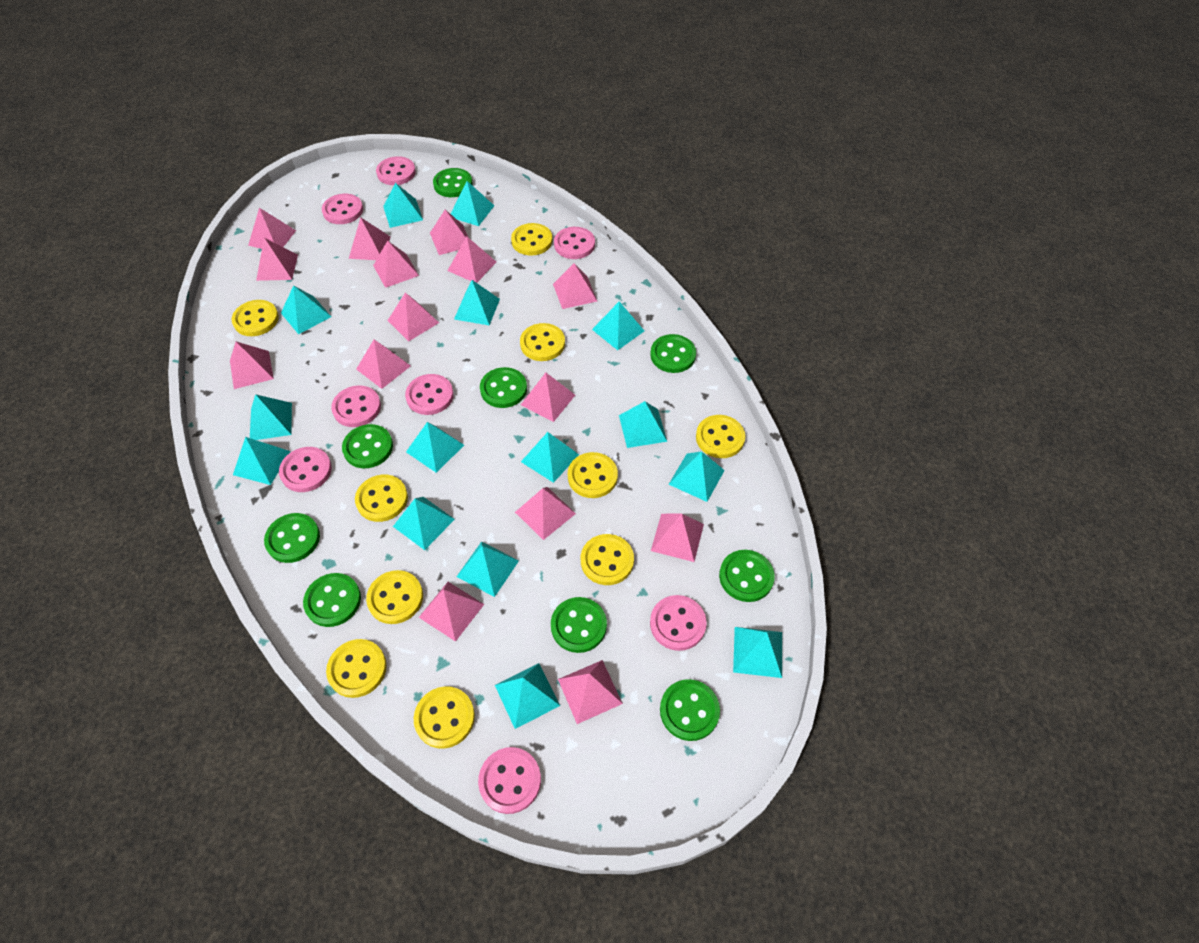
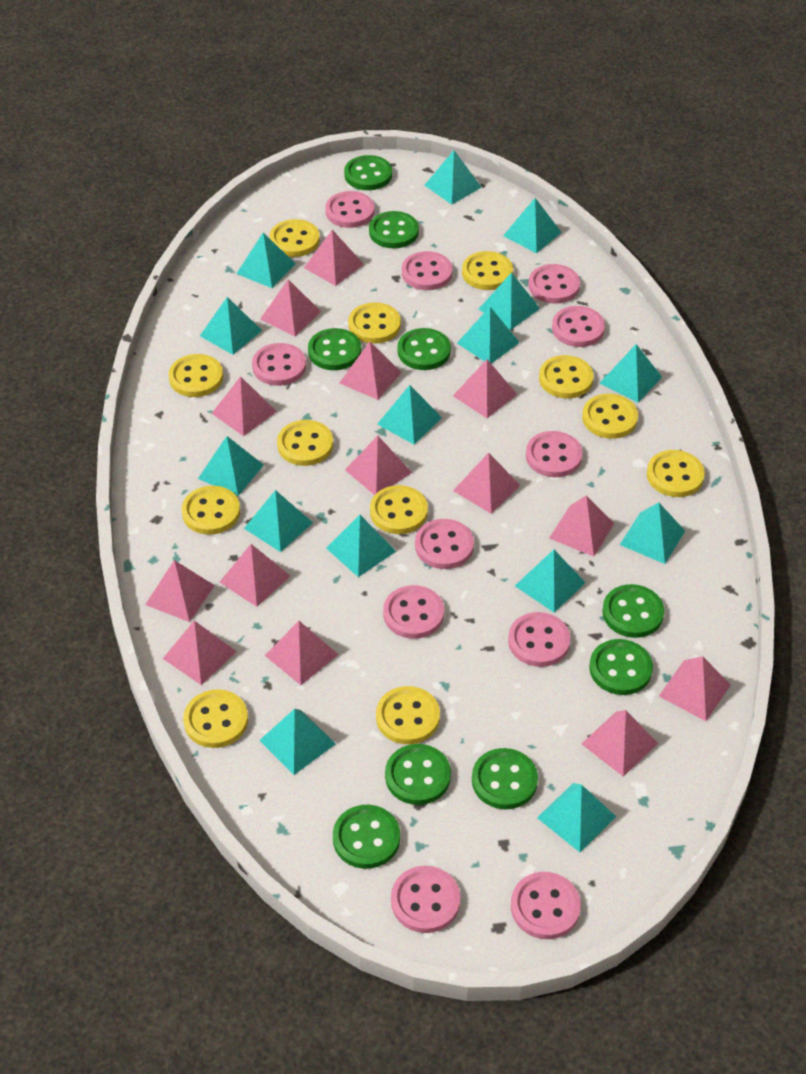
pink button: [279,447,332,492] [322,194,363,224] [331,385,381,427] [376,156,416,185] [405,374,454,415] [478,747,541,814] [554,227,595,259] [650,595,707,651] = 8 -> [252,343,306,386] [325,191,375,228] [383,585,444,639] [391,866,461,933] [402,251,452,290] [415,519,474,569] [508,612,571,667] [511,872,581,939] [526,431,583,477] [528,264,580,303] [552,306,605,347] = 11
pink pyramid: [230,342,274,389] [248,208,296,249] [256,238,298,281] [349,217,391,260] [356,340,411,389] [373,241,419,288] [387,293,439,341] [419,582,484,642] [430,210,469,255] [447,237,496,283] [515,487,576,540] [521,373,575,422] [553,263,597,309] [558,660,623,724] [651,513,704,562] = 15 -> [145,560,215,622] [163,621,237,685] [211,376,277,436] [220,544,290,607] [260,279,321,336] [265,621,339,685] [304,230,364,286] [340,342,402,400] [345,436,412,495] [453,359,517,418] [453,453,520,514] [549,495,615,557] [582,710,658,777] [659,656,731,721] = 14
yellow button: [232,300,279,336] [326,639,387,698] [355,475,408,522] [366,570,423,624] [414,686,475,749] [511,223,552,255] [520,323,565,361] [568,452,618,498] [581,534,634,585] [696,415,745,458] = 10 -> [169,354,223,397] [182,486,240,535] [183,689,248,748] [269,219,320,257] [277,420,333,466] [348,302,401,344] [370,485,428,534] [376,686,440,744] [462,251,513,290] [539,355,594,398] [582,394,638,439] [647,450,705,497] = 12

